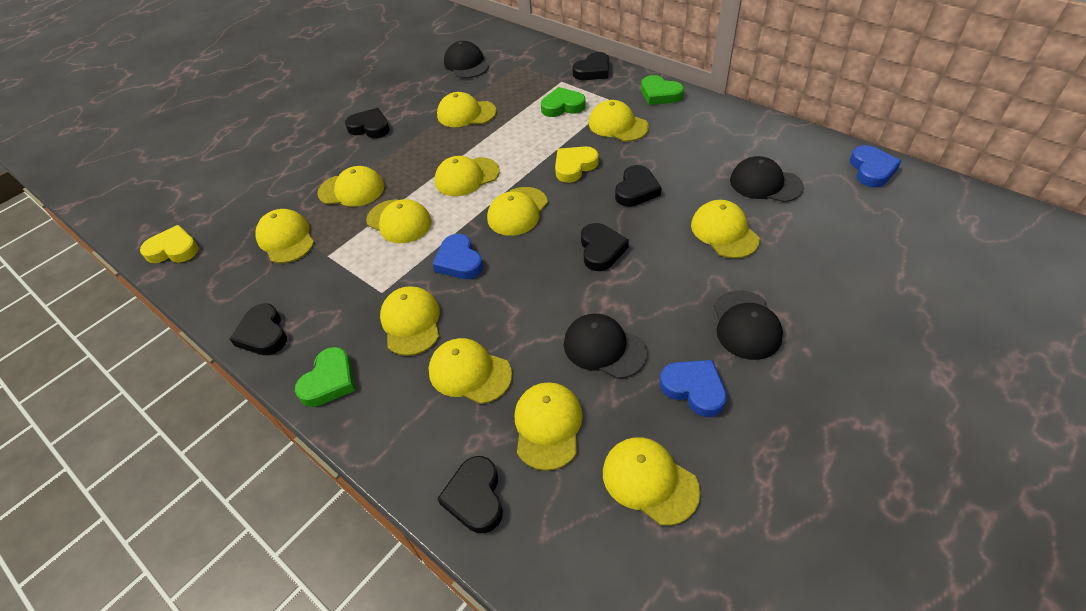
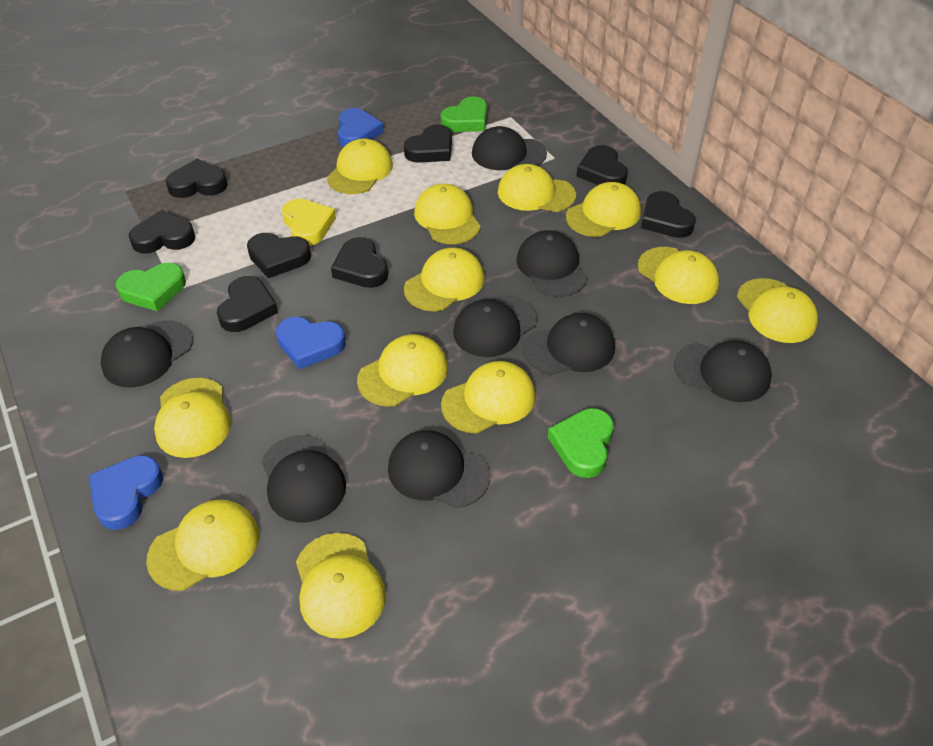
black cap: [444,41,489,78] [564,313,648,379] [714,290,783,360] [730,156,804,202] = 4 -> [101,320,193,387] [261,435,346,523] [388,431,490,508] [453,295,537,357] [472,126,547,170] [517,230,588,297] [523,313,615,375] [674,340,772,402] = 8
black heart: [230,303,287,355] [345,108,390,138] [437,456,503,533] [573,52,609,80] [581,223,629,271] [615,165,662,207] = 6 -> [129,210,195,254] [166,159,228,198] [217,276,278,332] [247,233,311,278] [331,237,388,288] [404,124,452,163] [576,145,628,185] [641,191,695,238] = 8
yellow heart: [140,225,199,263] [555,146,599,183] = 2 -> [282,199,336,246] = 1

